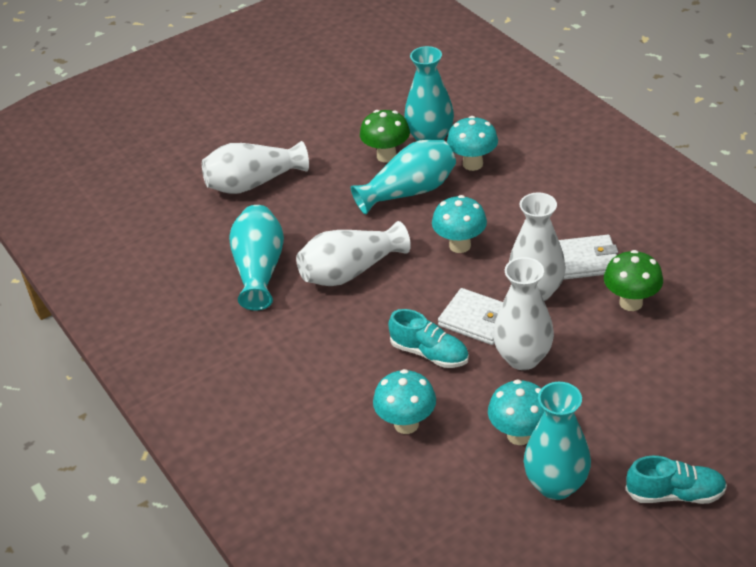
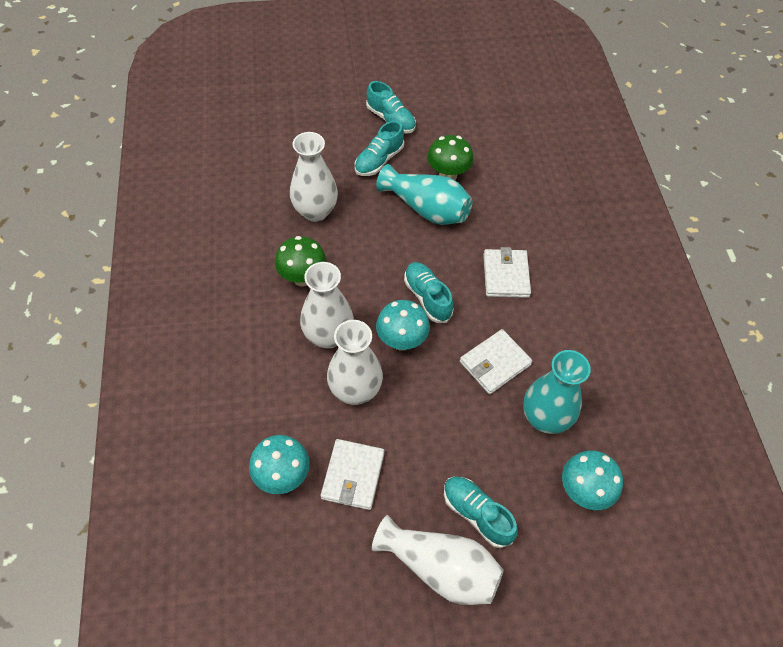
turquoise mushroom: [373,369,436,434] [432,195,487,253] [447,116,498,171] [488,380,545,445] = 4 -> [249,435,310,494] [376,300,430,351] [562,450,623,510] = 3
turquoise shoe: [388,309,469,368] [625,456,727,504] = 2 -> [355,121,404,176] [366,81,416,134] [404,262,453,323] [444,477,518,548] = 4
turquoise vase: [229,205,284,311] [351,140,456,215] [404,46,454,141] [524,382,591,500] = 4 -> [376,164,473,225] [523,350,591,434] = 2
white wallet: [438,288,503,345] [559,235,618,280] = 2 -> [321,439,385,510] [460,329,533,394] [483,247,531,298] = 3

